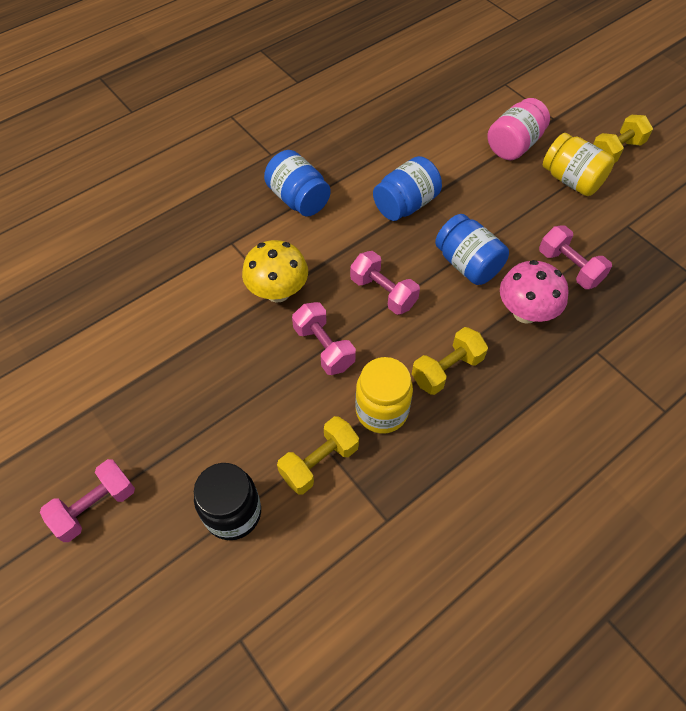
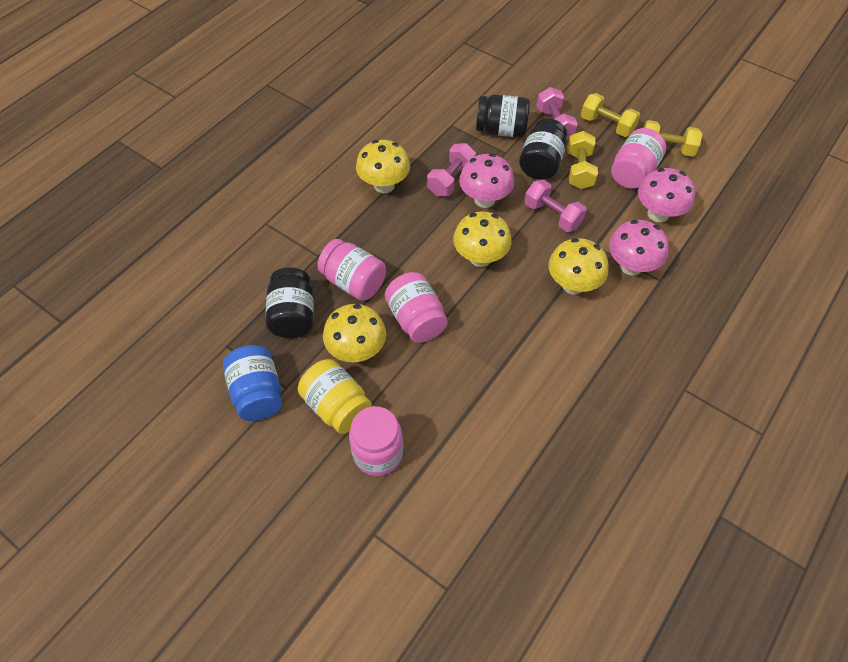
black jar: [194,463,261,540] = 1 -> [266,267,314,338] [476,95,530,138] [519,119,567,180] = 3
blue jar: [264,150,331,217] [373,156,442,221] [435,214,509,285] = 3 -> [223,345,282,421] = 1
pink dumbbell: [40,459,135,542] [292,302,356,375] [350,251,420,315] [539,225,612,289] = 4 -> [427,143,476,196] [524,180,587,232] [536,87,578,140] = 3
pink jar: [487,98,550,160] = 1 -> [317,239,386,301] [349,406,403,476] [385,272,448,343] [611,128,666,189] = 4
pink mushroom: [500,260,569,324] = 1 -> [459,153,514,208] [609,220,669,276] [638,168,695,222] = 3
yellow jar: [355,357,413,433] [543,133,615,196] = 2 -> [298,359,372,434] = 1
yellow mushroom: [242,240,308,302] = 1 -> [323,304,386,362] [356,140,410,193] [453,211,512,267] [548,238,609,294] = 4

